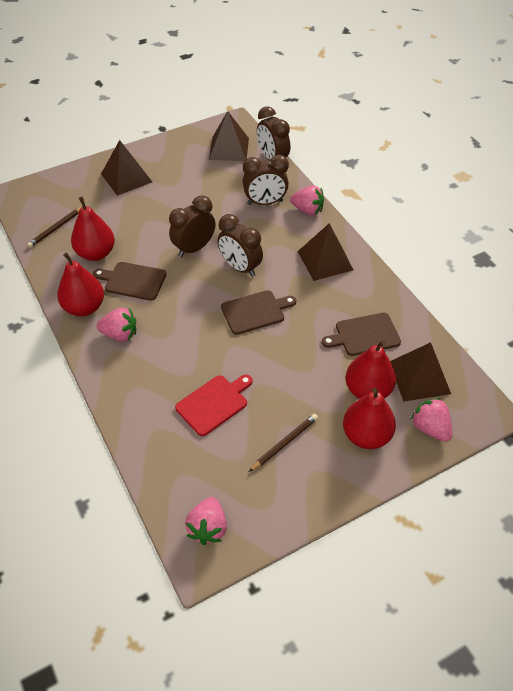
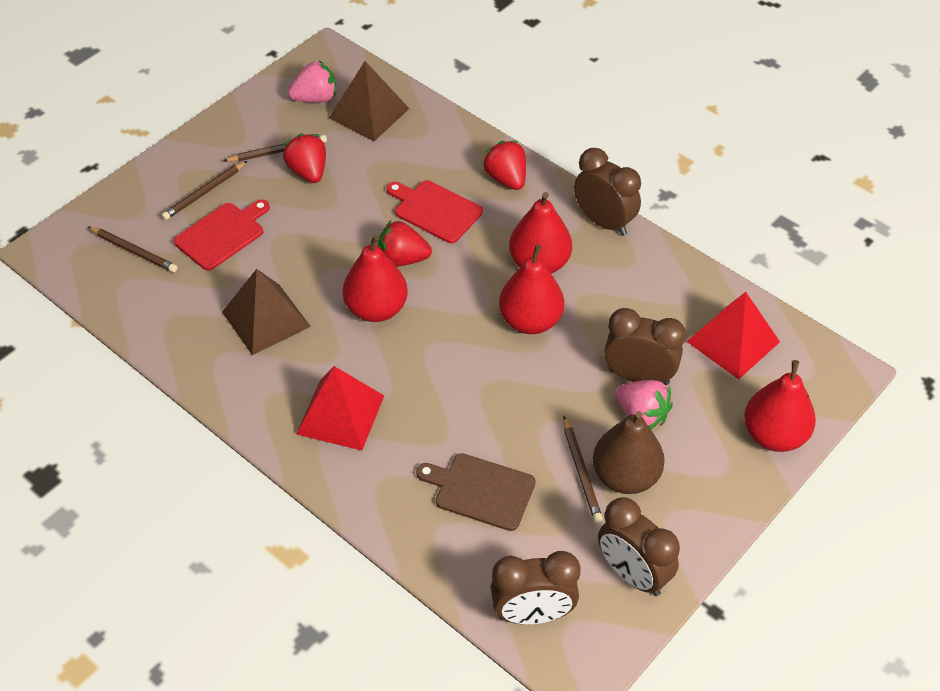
brown cutting board: [93,262,166,301] [221,290,296,335] [322,313,401,356] = 3 -> [416,453,536,531] = 1
brown pear: none = 0 -> [593,411,665,494] = 1
brown pencil: [27,207,82,248] [249,414,318,472] = 2 -> [87,226,177,272] [161,161,247,220] [223,135,327,162] [563,416,603,523] = 4
brown pyramid: [101,140,152,196] [209,111,249,161] [297,223,353,281] [390,342,451,402] = 4 -> [222,269,311,355] [329,61,409,141] = 2
pink strawberry: [97,307,136,342] [185,497,227,545] [290,185,324,216] [410,398,453,442] = 4 -> [288,60,336,103] [615,380,673,429] = 2
red cutting board: [175,374,253,436] = 1 -> [174,199,270,271] [387,180,483,243] = 2
red pyramid: none = 0 -> [296,366,384,451] [686,292,780,379] = 2
red strawberry: none = 0 -> [283,134,326,183] [378,221,432,267] [482,141,526,190] = 3

